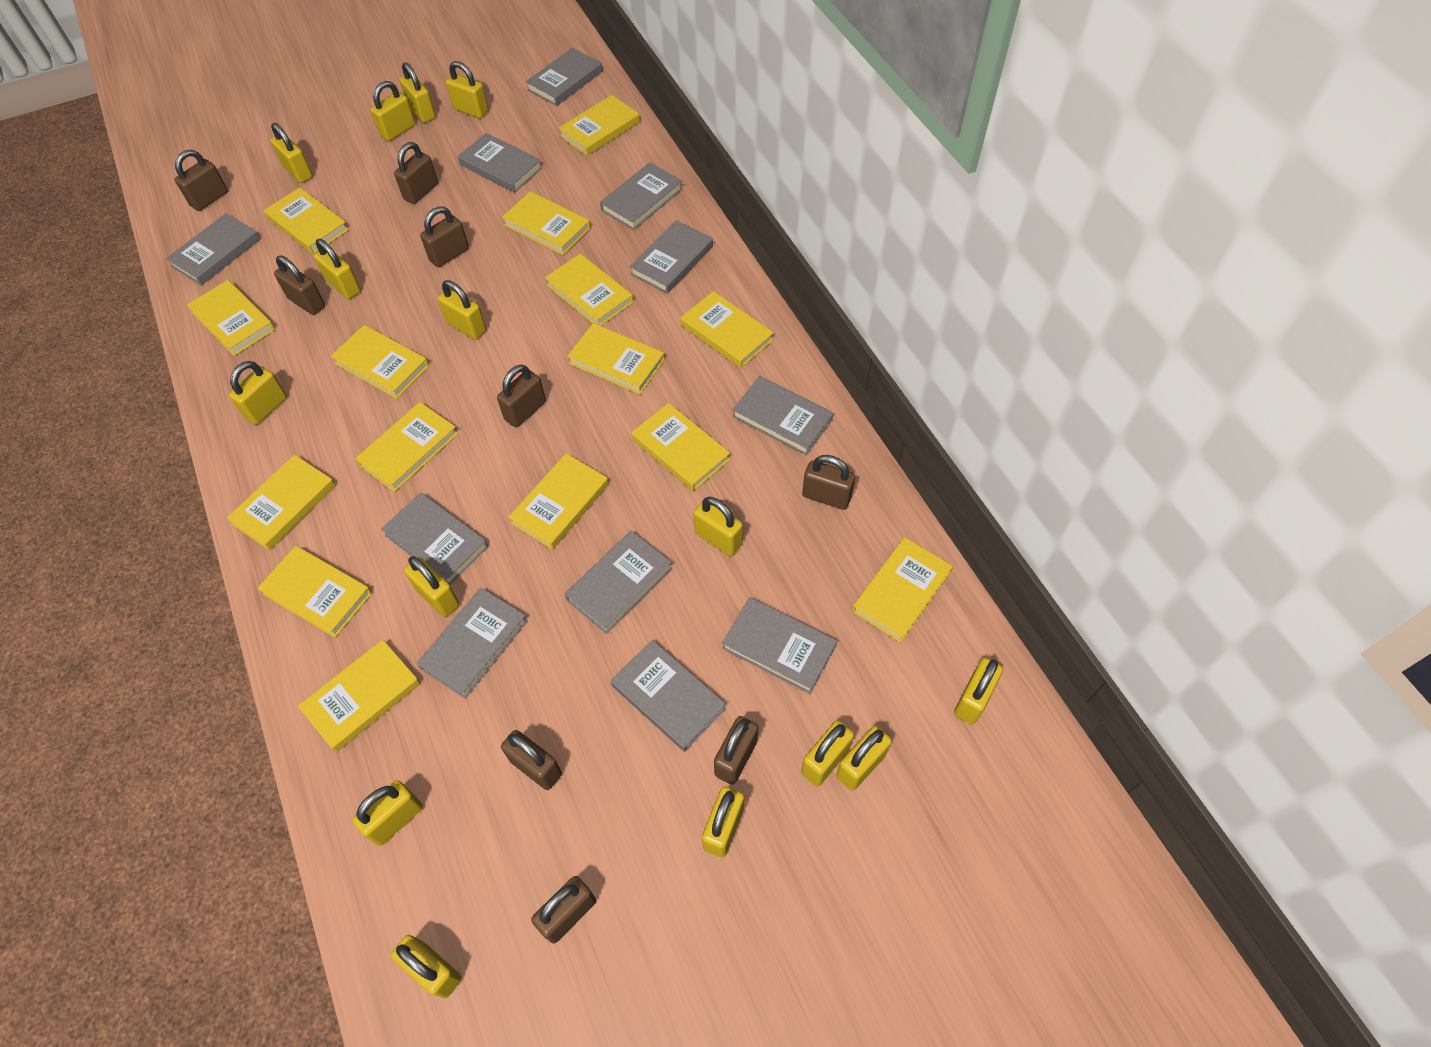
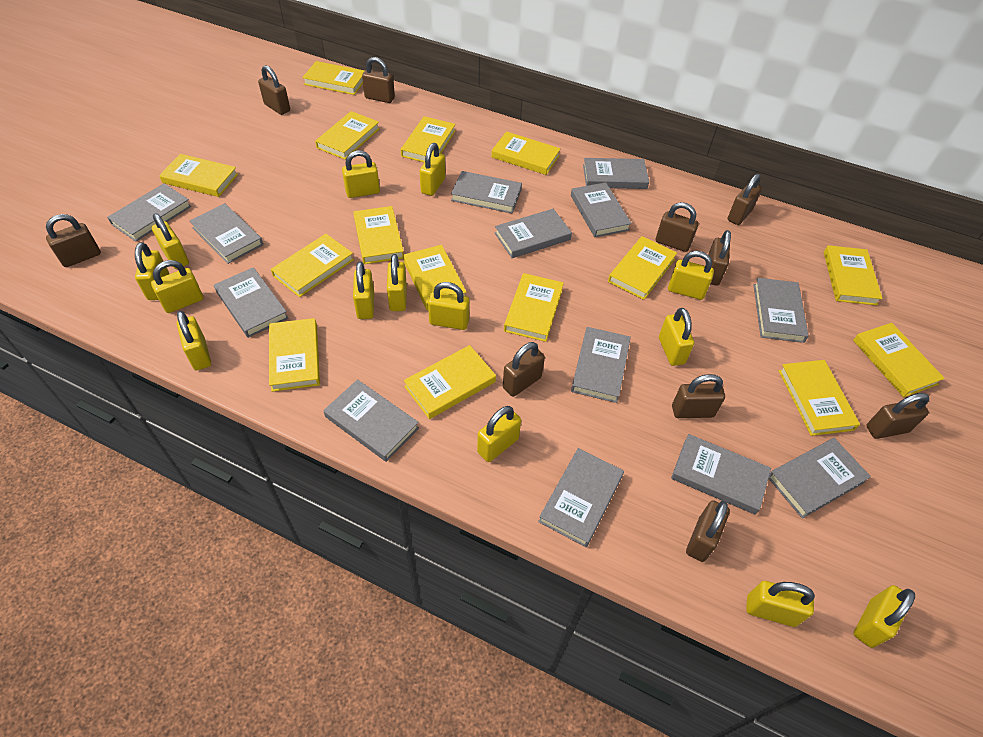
brown padlock: [174,150,228,211] [274,255,325,315] [394,142,438,204] [420,206,469,267] [497,364,546,428] [501,730,562,790] [531,876,596,944] [714,716,758,785] [802,455,855,510] = 9 -> [46,214,101,267] [258,65,290,115] [362,57,395,103] [503,342,545,397] [656,202,699,252] [672,374,725,418] [686,500,730,562] [708,230,731,286] [727,174,762,225] [866,393,929,439] = 10
grey book: [166,213,260,285] [381,492,488,585] [417,588,528,699] [458,133,542,192] [526,48,602,106] [565,531,672,634] [600,162,683,230] [611,640,726,752] [630,220,713,294] [722,597,837,694] [732,376,833,455] = 11 -> [107,183,192,242] [190,203,263,264] [214,267,288,338] [323,379,419,462] [451,171,522,213] [495,209,572,258] [538,448,624,547] [571,182,632,237] [571,327,631,403] [583,158,649,189] [671,434,771,515] [753,278,809,343] [769,438,871,518] = 13
yellow padlock: [229,361,287,425] [270,123,313,183] [313,239,361,299] [352,781,423,846] [370,81,415,141] [391,935,462,999] [399,62,436,123] [404,556,459,617] [438,280,486,340] [446,61,489,118] [693,497,743,556] [702,786,744,857] [801,721,854,786] [836,726,892,791] [954,658,1003,725] = 15 -> [135,242,169,300] [151,260,203,313] [152,213,189,269] [177,311,211,370] [342,151,380,198] [353,261,374,319] [387,254,407,311] [420,143,445,196] [428,282,469,330] [477,406,521,462] [659,308,694,366] [668,251,714,300] [746,581,815,627] [853,585,915,648] = 14

